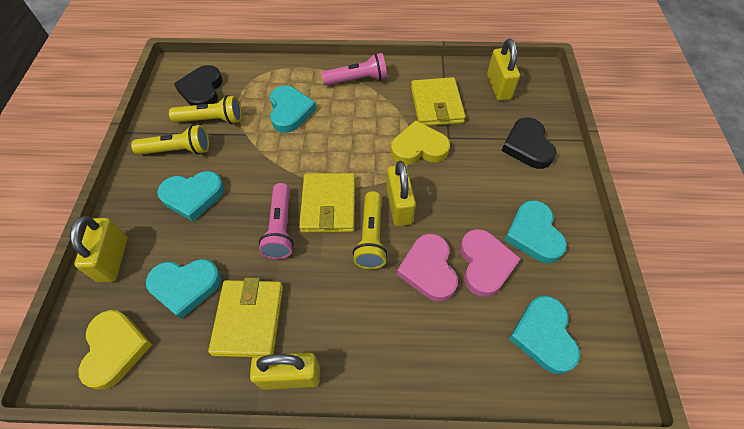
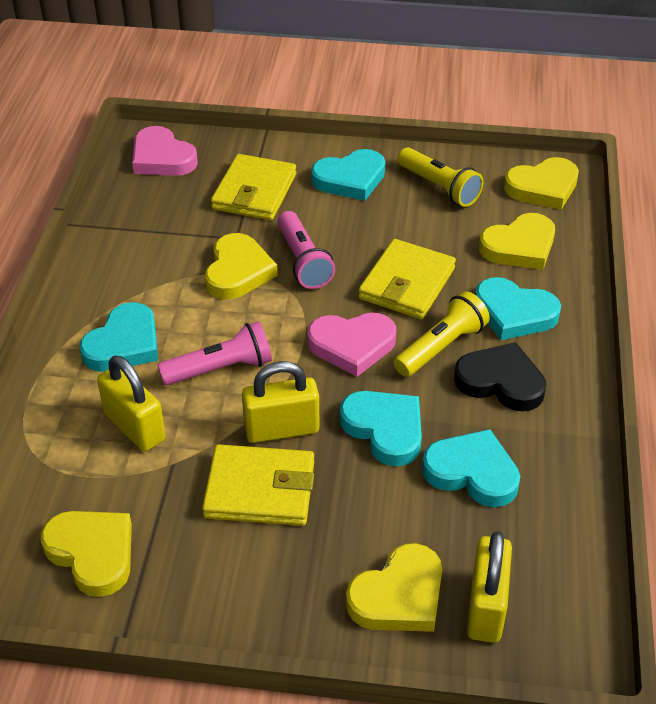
black heart: [174,65,222,106] [502,118,557,169] = 2 -> [454,342,546,412] = 1
yellow flashlight: [131,125,209,155] [169,95,242,124] [353,191,387,269] = 3 -> [394,291,490,377] [398,147,483,207] = 2
yellow heart: [78,310,153,390] [391,121,450,165] = 2 -> [41,511,132,597] [205,233,278,300] [346,543,442,632] [479,213,555,270] [504,157,579,210] = 5
yellow padlock: [70,216,128,282] [250,353,320,390] [387,161,416,226] [487,39,520,101] = 4 -> [97,355,166,452] [242,361,319,443] [467,531,512,643] = 3

